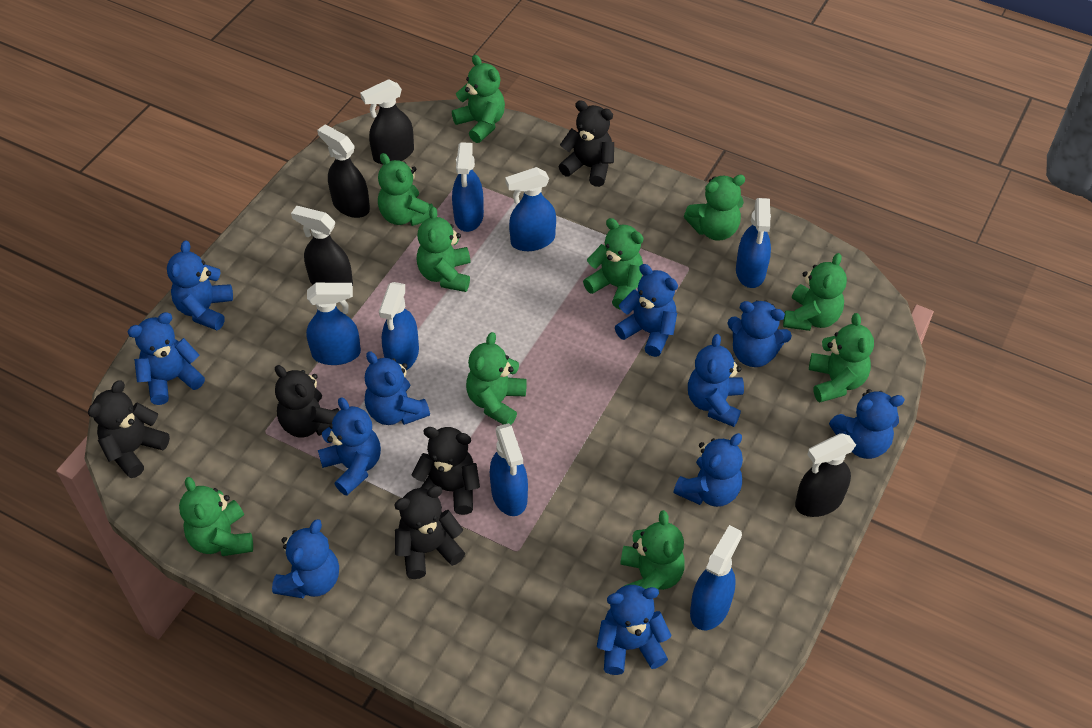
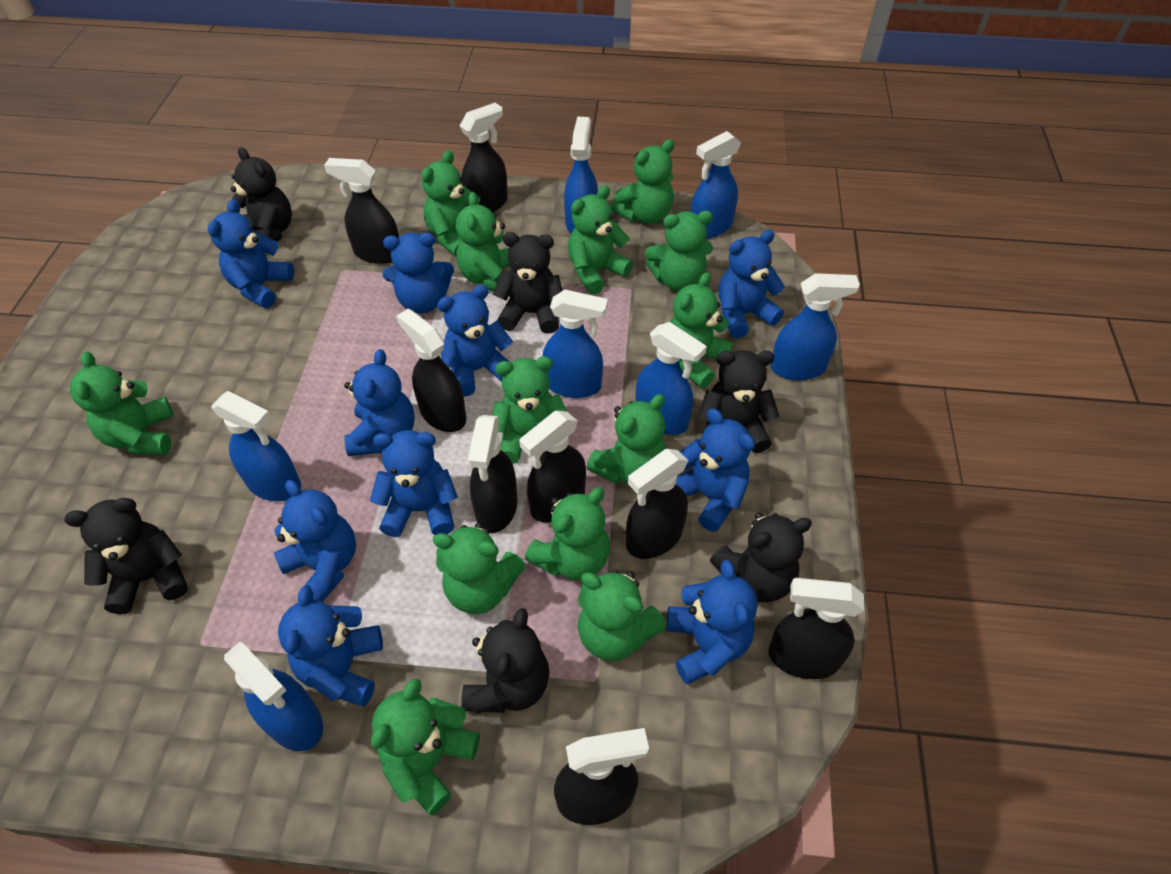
black spray bottle: [291,206,353,286] [317,125,370,218] [360,79,414,164] [795,433,856,517] = 4 -> [324,158,399,264] [396,309,466,432] [460,103,508,213] [468,415,518,533] [519,411,586,523] [554,728,649,825] [626,449,688,559] [768,578,864,679] = 8
black teddy bear: [88,380,170,478] [275,365,340,438] [394,486,465,579] [412,427,480,515] [558,100,614,187] = 5 -> [64,498,188,614] [231,147,292,242] [461,608,549,714] [493,232,563,334] [698,350,779,453] [710,512,812,602] = 6
blue teddy bear: [128,312,205,405] [167,240,233,330] [272,519,339,599] [318,397,381,496] [365,351,430,425] [597,585,672,675] [615,264,678,357] [673,433,743,507] [688,334,744,427] [727,300,792,367] [829,389,905,459] = 11 -> [208,199,294,308] [274,480,356,602] [278,585,383,706] [344,349,415,456] [370,430,458,537] [383,233,454,314] [437,285,513,397] [667,559,757,685] [676,408,755,532] [719,230,785,338] = 10
green teddy bear: [179,477,253,556] [378,153,433,226] [417,206,470,292] [452,55,505,143] [466,332,527,425] [583,218,643,310] [620,510,685,590] [684,175,745,241] [783,253,847,331] [809,313,874,402] = 10 -> [70,352,174,455] [371,678,480,815] [422,150,481,257] [433,522,525,614] [456,192,510,291] [492,356,567,464] [525,487,610,581] [568,185,633,294] [578,570,666,661] [587,394,666,484] [611,139,674,224] [645,211,713,292] [670,272,733,388] = 13

